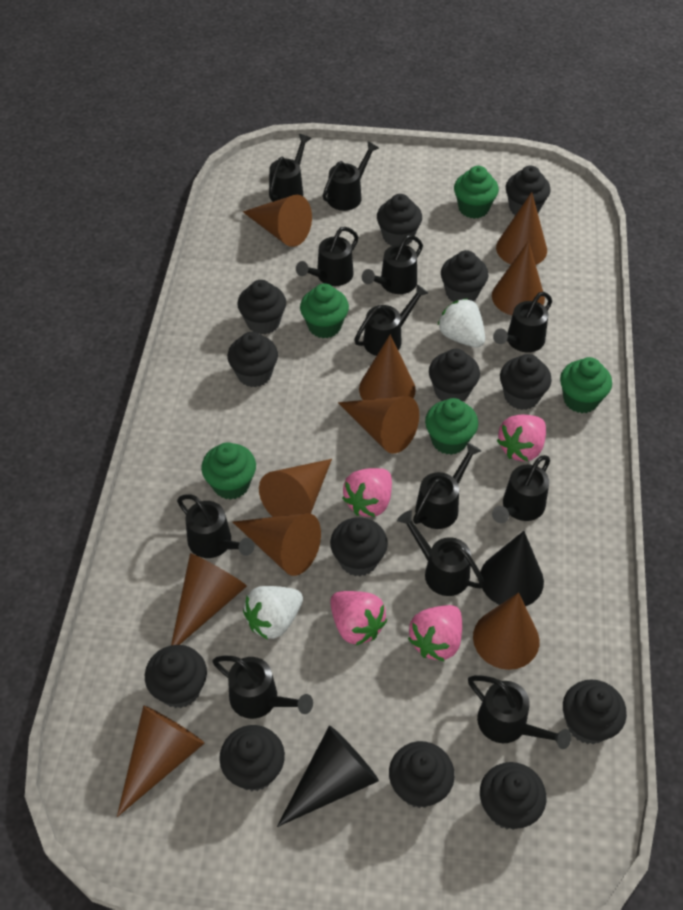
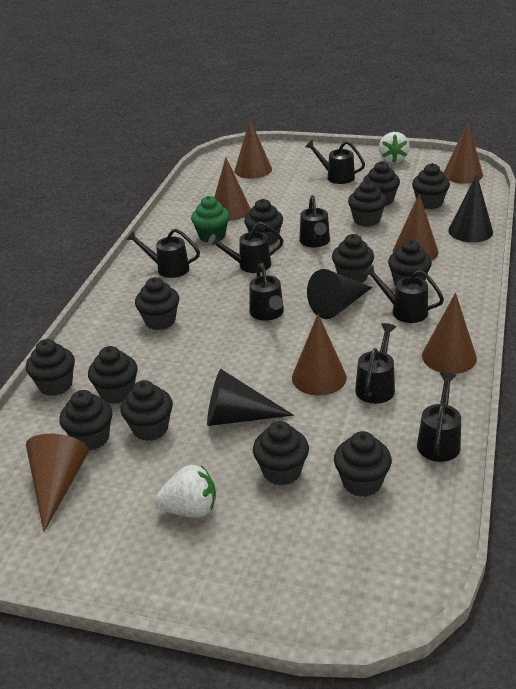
black cone: [277,726,379,827] [480,531,544,606] = 2 -> [207,369,294,426] [307,269,372,319] [448,174,493,242] = 3
black watering can: [177,494,254,558] [212,656,313,719] [269,134,311,202] [296,227,358,286] [323,141,379,211] [354,284,428,356] [362,235,423,294] [397,510,485,596] [413,443,481,529] [468,675,571,749] [492,455,550,523] [493,292,552,353] = 12 -> [126,229,200,278] [208,222,283,273] [249,263,284,321] [299,195,330,247] [305,140,365,184] [355,323,396,404] [364,265,444,323] [417,372,461,462] = 8
brown cone: [117,706,205,817] [171,553,247,645] [233,513,321,576] [243,195,312,247] [259,459,332,517] [338,396,419,454] [359,335,416,400] [473,592,540,670] [492,241,545,315] [496,192,547,265] = 10 -> [26,434,89,532] [214,157,251,221] [235,119,272,179] [292,314,347,396] [393,194,439,261] [422,293,477,374] [443,122,483,184] = 7
green cupcake: [201,442,256,500] [300,283,349,338] [425,398,478,455] [454,166,499,219] [560,357,612,413] = 5 -> [191,196,229,243] = 1
pink strawberry: [330,591,387,645] [342,468,392,517] [408,605,462,662] [497,415,546,462] = 4 -> none = 0

